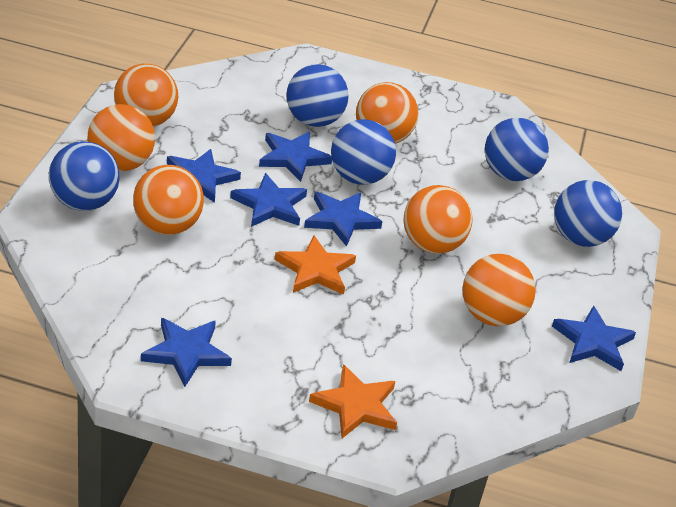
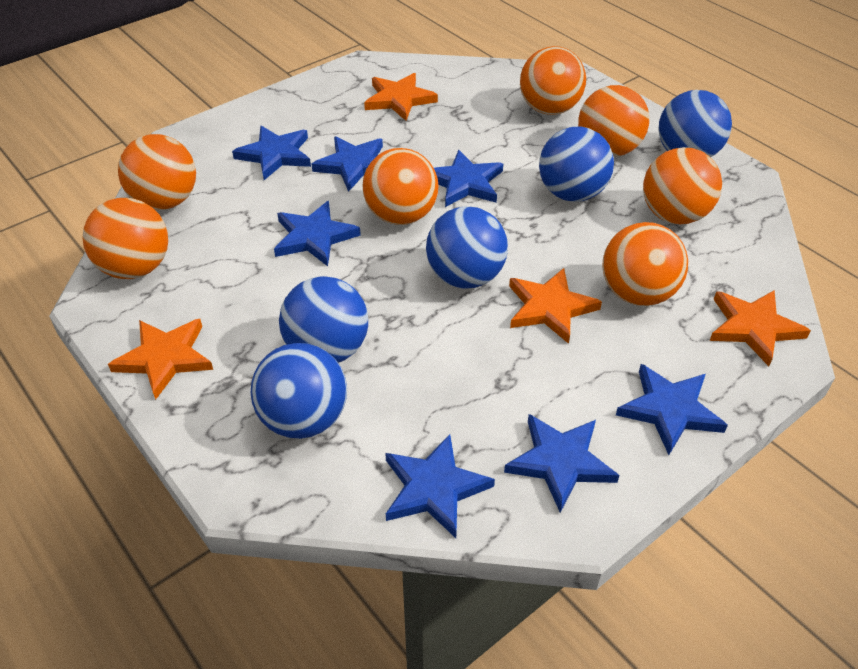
blue star: [141,318,232,387] [167,149,241,203] [230,173,307,227] [259,132,332,182] [304,192,383,247] [552,306,636,371] = 6 -> [232,126,311,180] [274,201,361,266] [312,136,383,192] [385,434,495,538] [434,150,503,207] [504,414,620,513] [616,364,728,455] = 7
orange ball: [87,104,155,171] [114,64,178,127] [133,165,204,235] [356,82,418,144] [404,185,472,254] [462,254,536,326] = 6 -> [82,198,168,279] [118,134,196,210] [363,148,439,225] [520,46,586,115] [578,85,649,157] [602,222,688,306] [643,147,722,224] = 7
orange star: [275,235,356,295] [309,364,397,438] = 2 -> [108,319,213,400] [364,73,438,121] [509,268,602,344] [710,290,811,366] = 4

